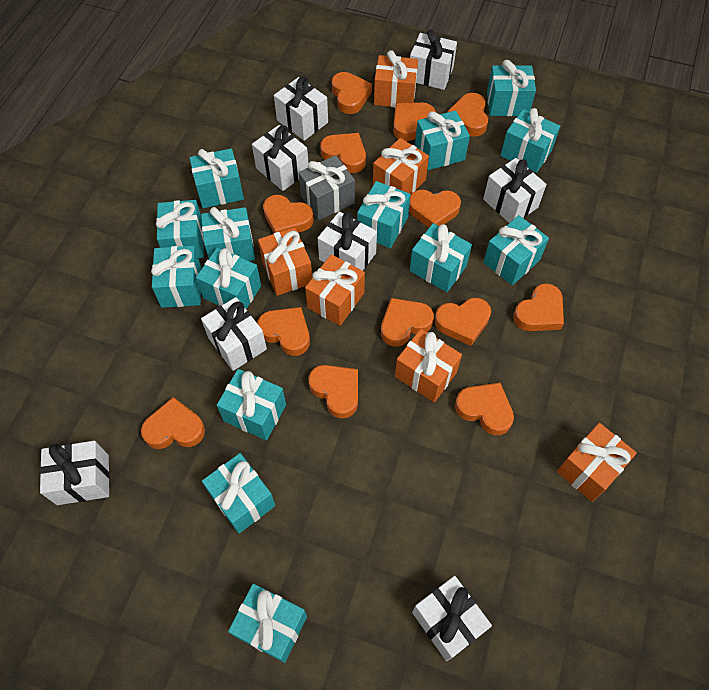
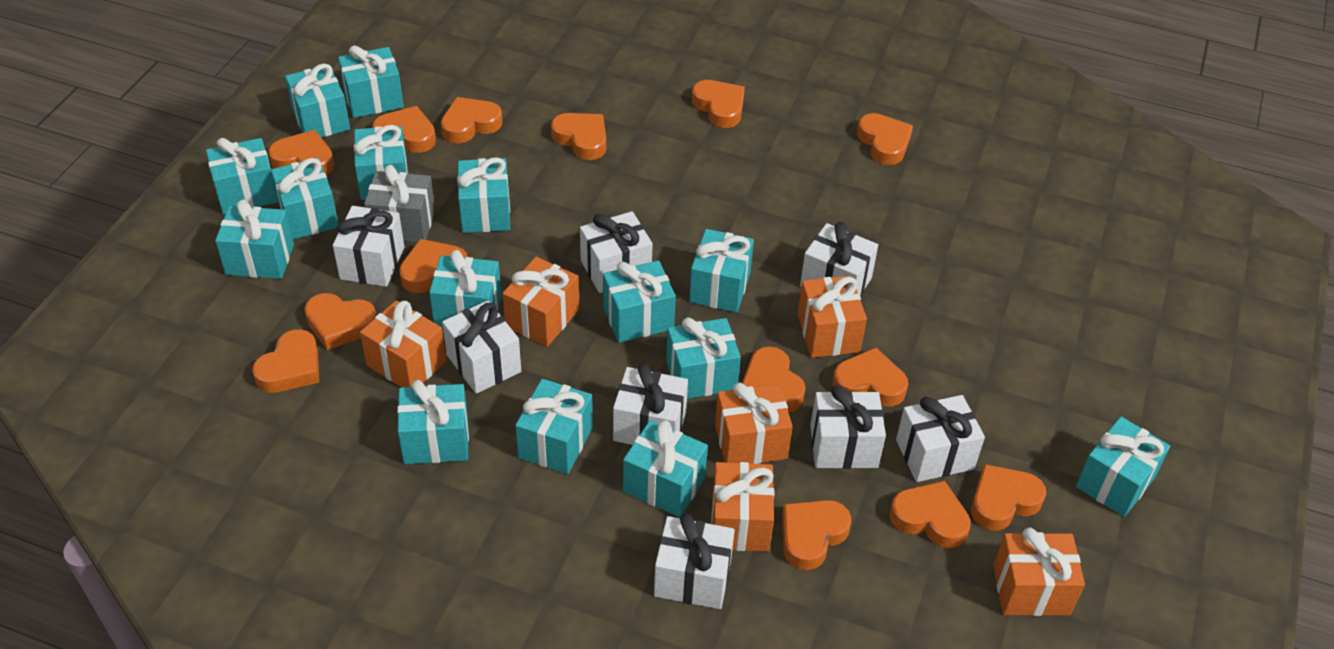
orange heart: [141,397,205,449] [257,307,310,356] [263,195,314,233] [308,365,358,419] [320,133,366,173] [332,72,372,114] [381,298,434,347] [393,103,436,141] [409,190,461,227] [435,298,491,346] [447,93,488,137] [455,383,514,435] [513,283,564,331] = 13 -> [252,329,319,393] [268,130,334,175] [305,293,376,350] [372,106,436,153] [399,239,467,293] [441,97,503,144] [551,113,606,160] [692,80,745,128] [742,346,806,412] [782,500,851,570] [832,347,908,407] [857,113,913,165] [889,481,971,548] [971,464,1046,531] = 14
turquoise gift: [151,246,202,308] [156,200,204,258] [190,148,244,208] [196,248,261,309] [201,207,255,261] [202,453,276,534] [217,369,286,440] [228,584,307,663] [357,181,411,248] [410,223,472,292] [415,110,470,170] [483,215,549,285] [487,60,536,116] [500,108,560,173] = 14 -> [206,138,278,214] [215,199,294,279] [271,158,339,239] [285,64,350,137] [338,45,404,118] [354,125,408,200] [397,380,469,464] [429,250,502,327] [457,157,510,233] [515,379,593,474] [603,261,676,343] [623,420,708,517] [666,317,741,399] [689,229,754,313] [1076,417,1170,517] = 15

